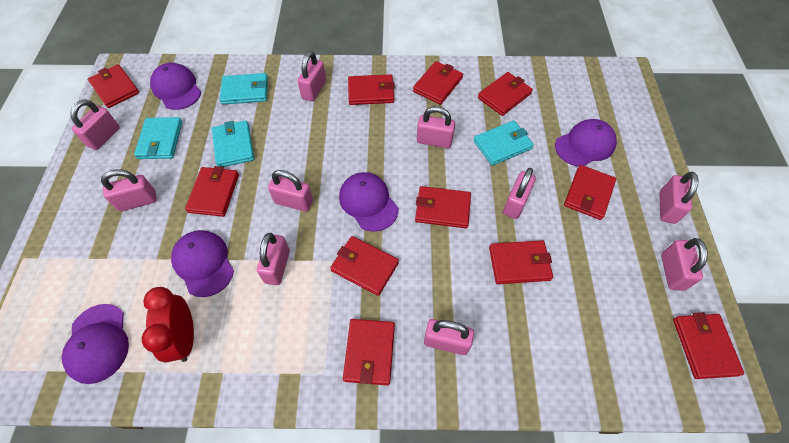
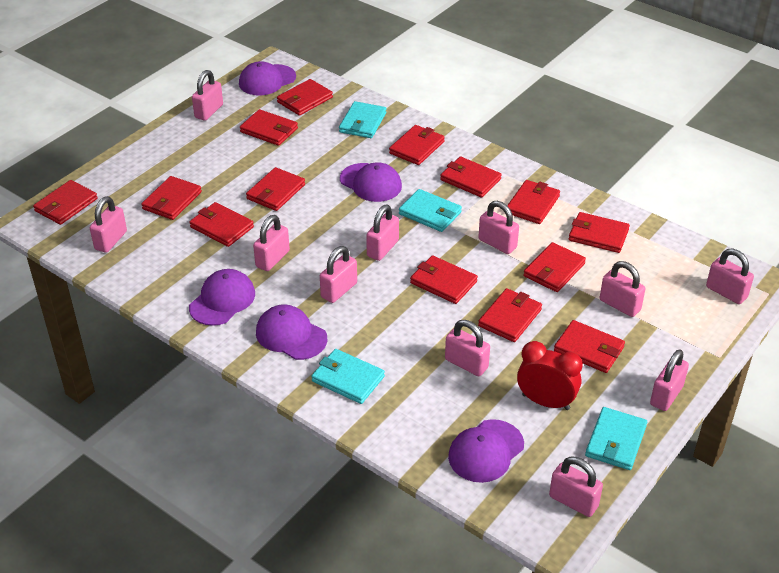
pink padlock: [70,99,120,150] [101,169,157,212] [257,233,290,285] [268,170,313,212] [298,51,326,102] [417,106,455,148] [424,319,474,355] [503,168,536,219] [659,172,698,224] [661,238,708,291] = 10 -> [90,196,127,253] [192,70,223,121] [253,215,290,271] [320,246,357,303] [366,205,399,261] [445,320,490,376] [478,201,519,254] [549,457,603,517] [600,261,645,317] [650,350,689,411] [706,249,754,304] = 11
red wallet: [88,64,139,108] [185,166,239,217] [330,236,399,296] [343,319,395,385] [348,74,395,105] [413,61,463,105] [415,186,471,228] [478,72,533,116] [489,240,553,284] [564,165,616,220] [673,312,744,379] = 11 -> [33,180,98,225] [141,176,202,220] [189,202,254,247] [240,109,298,146] [246,167,305,211] [277,79,333,116] [389,125,445,165] [410,255,478,304] [440,157,502,198] [478,288,542,342] [507,180,560,224] [523,242,586,292] [554,320,625,373] [569,212,630,253] = 14

